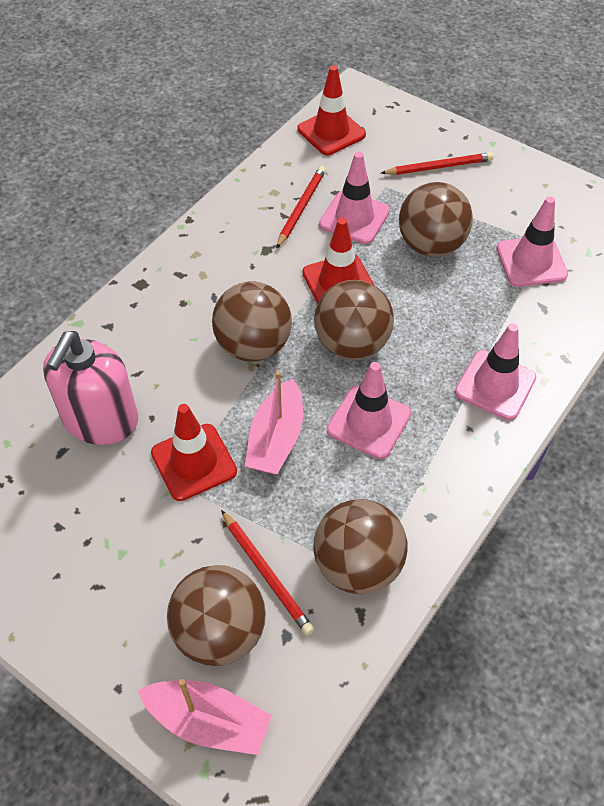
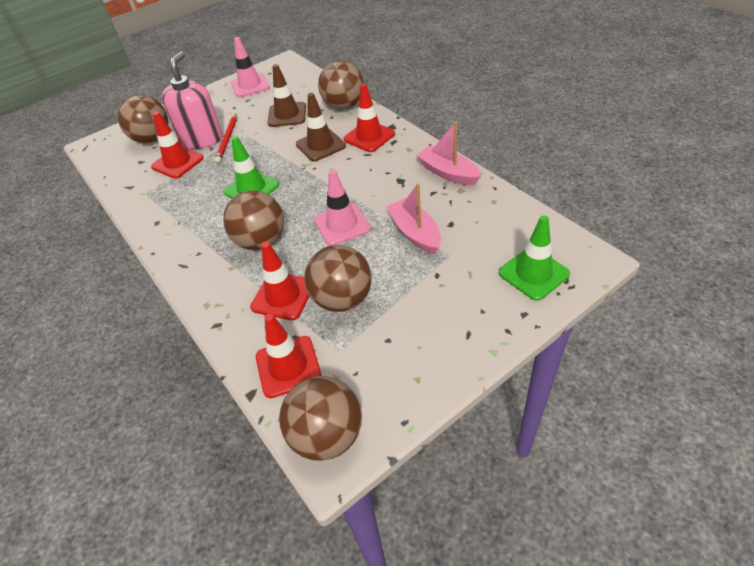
brown traffic cone: none = 0 -> [267,64,306,127] [296,93,346,162] = 2
green traffic cone: none = 0 -> [223,136,279,199] [498,216,570,301] = 2
pink traffic cone: [319,152,390,244] [327,362,411,459] [455,323,536,420] [496,196,568,287] = 4 -> [231,37,270,97] [314,169,371,246] = 2
red pencil: [221,510,314,635] [276,166,326,249] [381,152,494,175] = 3 -> [215,114,237,163] = 1
red traffic cone: [151,404,237,501] [297,65,366,155] [302,218,375,304] = 3 -> [151,112,204,179] [250,242,310,320] [256,314,322,398] [344,83,395,152] = 4

